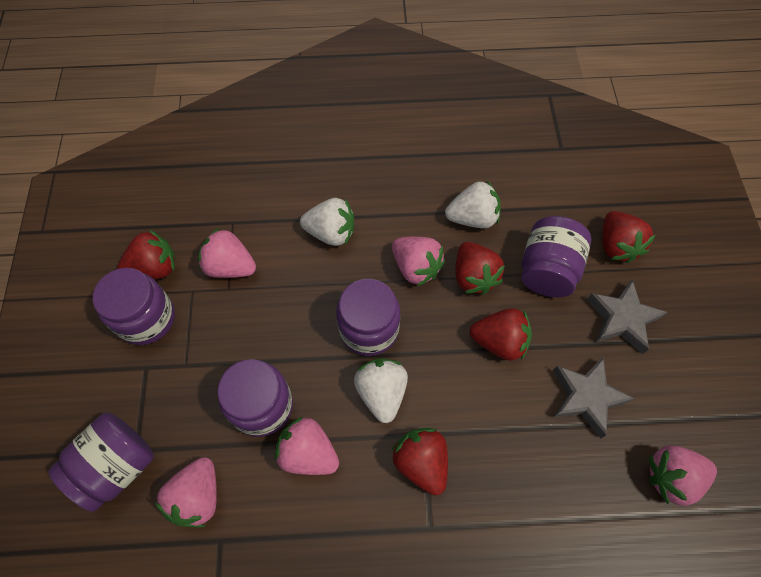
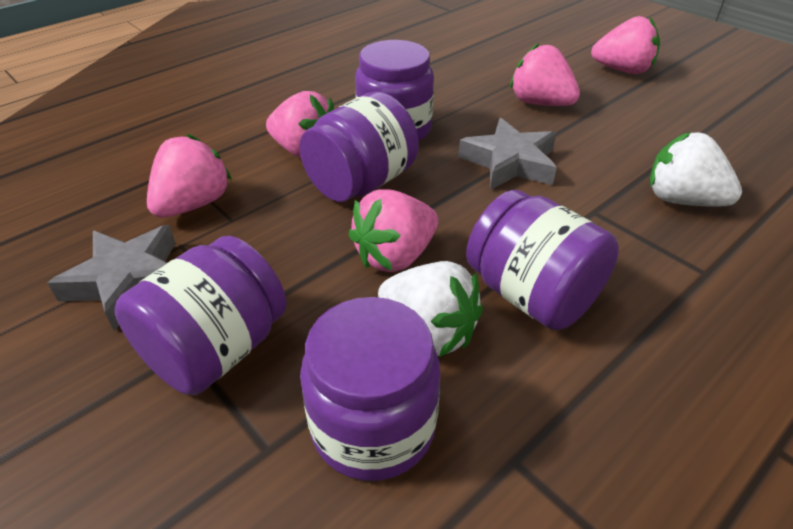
red strawberry: [117,230,175,279] [391,428,448,495] [455,242,505,294] [469,308,532,361] [602,211,655,263] = 5 -> none = 0
white strawberry: [300,198,354,246] [354,358,408,423] [445,181,501,228] = 3 -> [378,261,483,357] [650,132,742,207] = 2

